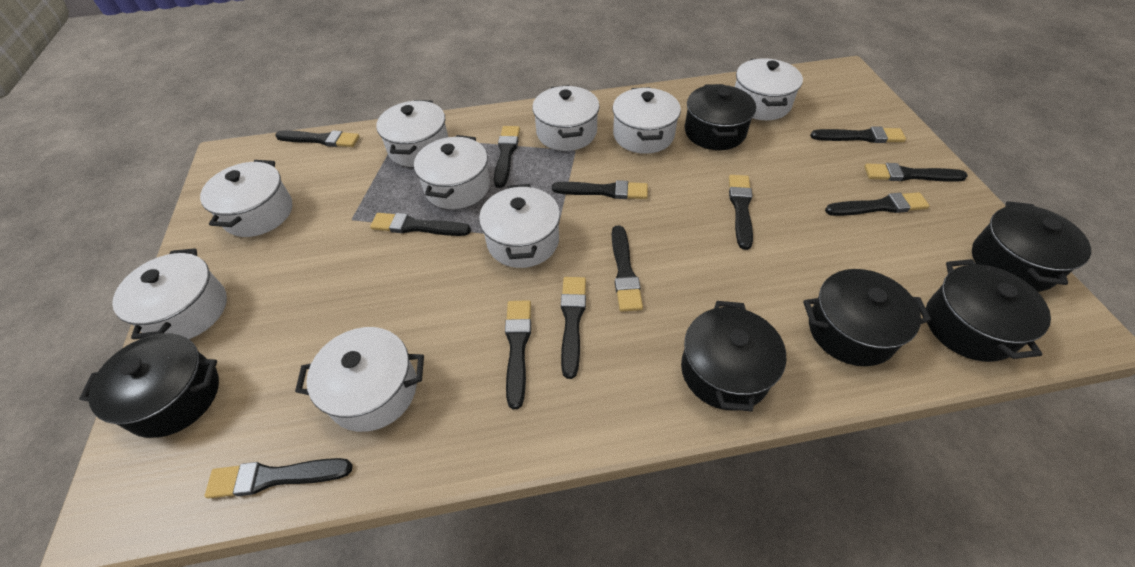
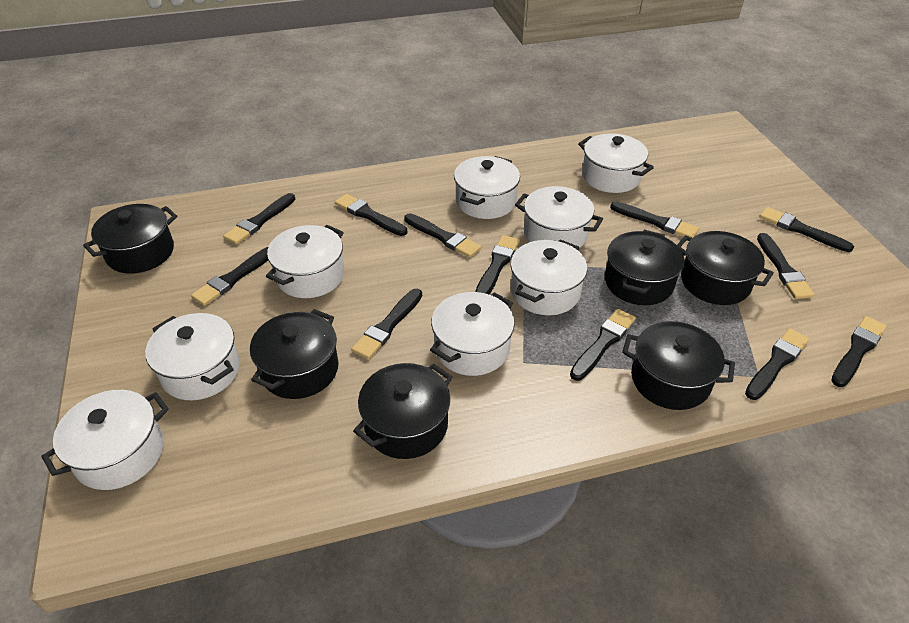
white pot: [112,248,227,339] [200,160,292,237] [295,327,424,432] [376,100,448,167] [414,135,490,209] [479,184,560,268] [532,85,600,151] [613,87,681,154] [735,58,803,120] = 9 -> [42,390,169,490] [145,313,240,400] [266,225,344,298] [430,292,515,376] [454,156,520,219] [510,239,588,315] [515,186,603,248] [578,133,654,193] = 8

